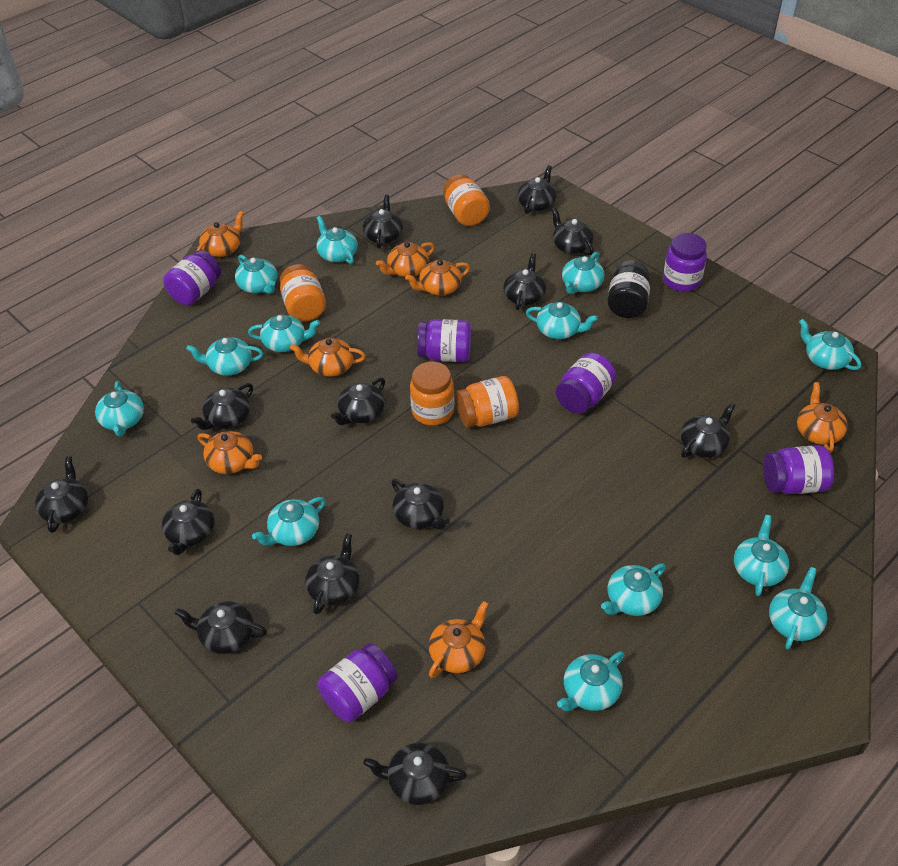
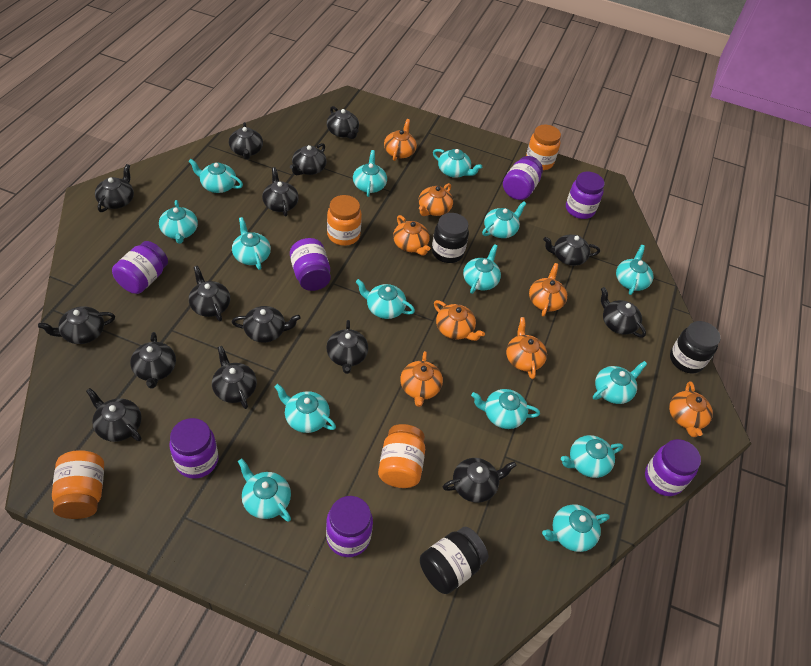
black jar: [607,260,651,318] = 1 -> [420,527,488,594] [432,213,469,263] [670,321,721,374] = 3
black teapot: [35,456,88,533] [162,489,215,555] [175,601,267,654] [191,383,253,430] [305,534,360,614] [331,378,385,425] [363,195,403,248] [363,743,467,805] [391,479,450,530] [503,253,546,310] [517,165,557,214] [551,207,594,255] [680,402,736,458] = 13 -> [38,306,115,344] [86,388,142,442] [95,164,134,212] [130,332,176,389] [189,266,230,321] [212,346,257,409] [229,122,263,159] [232,306,301,343] [262,167,299,216] [290,143,327,175] [326,320,368,374] [327,106,359,139] [443,458,517,503] [543,235,600,266] [601,287,646,338] = 15
orange teapot: [196,211,244,257] [198,431,262,474] [290,338,366,377] [376,242,435,277] [405,260,470,295] [429,601,488,678] [797,382,848,453] = 7 -> [384,119,417,161] [393,215,430,256] [400,351,443,407] [419,183,453,216] [434,300,485,341] [506,317,547,379] [529,263,567,317] [669,381,713,437] = 8
purple jar: [163,250,221,305] [317,643,398,722] [417,319,471,362] [556,352,616,414] [663,233,707,292] [763,445,834,494] = 6 -> [112,241,168,294] [169,418,218,479] [290,238,331,291] [326,496,373,557] [503,156,543,200] [566,172,605,219] [645,439,701,496] = 7
turquoise teapot: [95,381,144,437] [186,337,263,376] [235,255,277,294] [248,314,320,352] [252,497,325,546] [316,216,357,264] [526,302,598,339] [557,651,624,711] [562,252,605,294] [601,563,666,616] [734,515,789,596] [769,567,827,649] [799,319,861,370] = 13 -> [159,200,198,244] [188,159,243,193] [232,217,271,270] [238,458,291,522] [275,384,336,433] [353,150,387,197] [356,279,415,319] [433,149,482,178] [463,244,501,294] [471,389,540,429] [482,201,526,238] [542,504,610,552] [561,435,623,478] [593,361,647,404] [616,245,653,295] = 15

